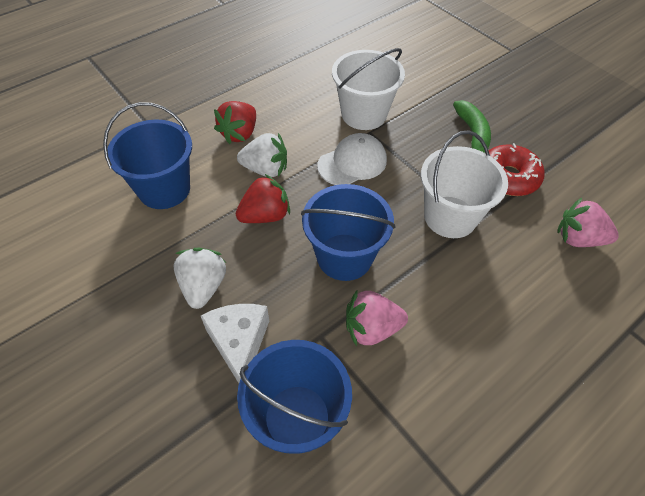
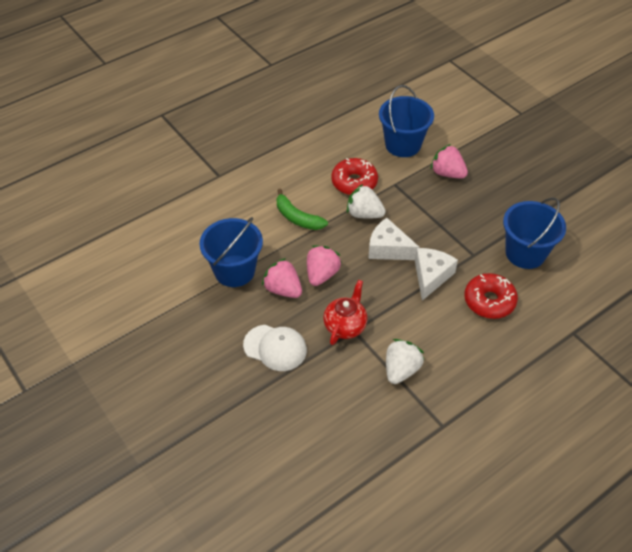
pink strawberry: [346,290,408,346] [557,198,619,247] = 2 -> [262,258,302,298] [307,245,342,286] [431,144,468,178] = 3
red donut: [489,143,545,196] = 1 -> [331,158,378,195] [464,273,518,319] = 2
red strawberry: [214,101,256,144] [236,174,290,223] = 2 -> none = 0
red teapot: none = 0 -> [323,280,367,345] = 1
white bucket: [332,48,405,130] [421,130,508,238] = 2 -> none = 0
white cheese: [201,304,269,383] = 1 -> [368,218,420,260] [415,248,458,301] = 2

